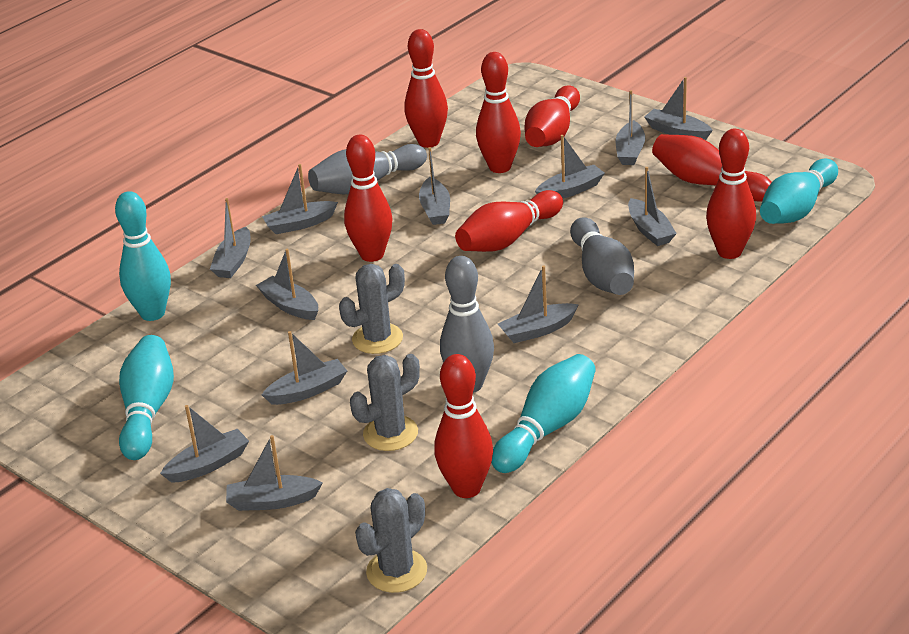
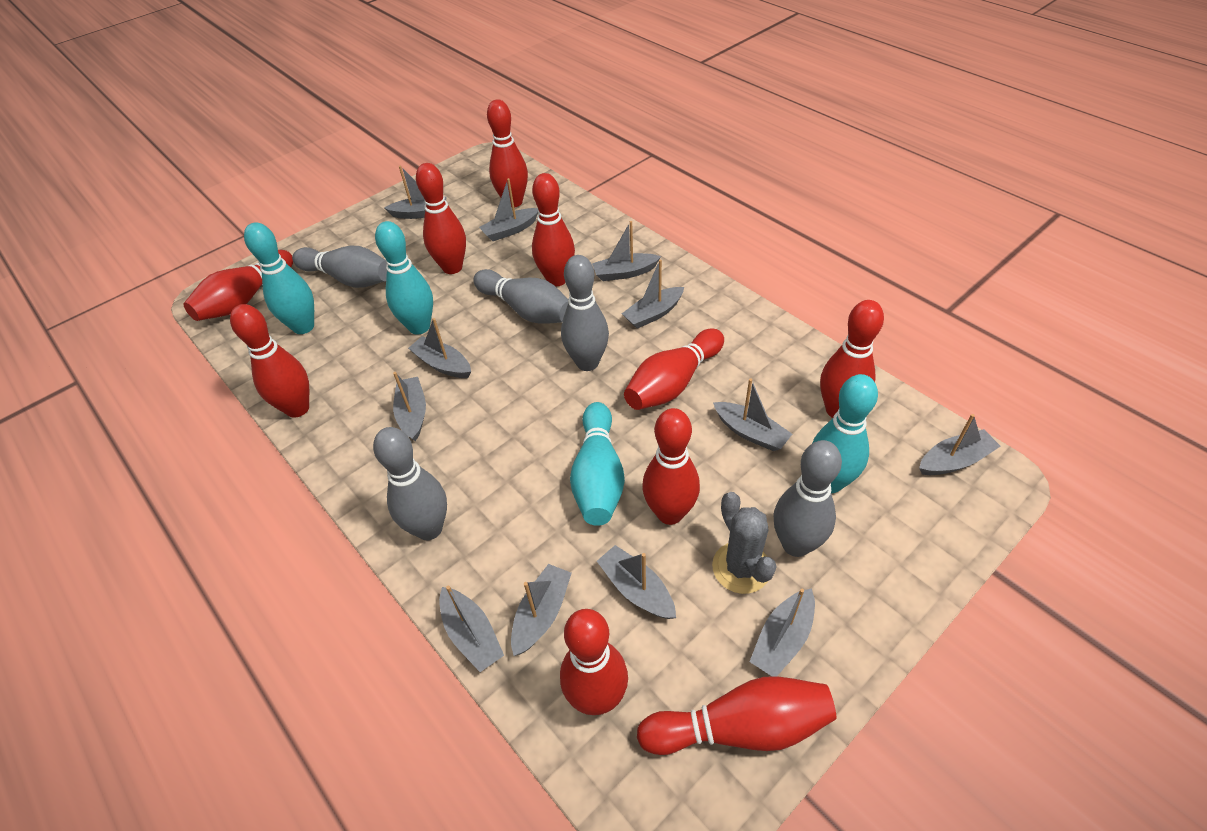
grey bowling pin: [308,144,427,194] [440,256,494,393] [570,217,634,295] = 3 -> [292,246,387,288] [373,427,447,540] [473,269,568,324] [561,255,609,371] [773,440,842,557] = 5
grey cactus: [339,264,405,354] [350,354,420,451] [355,488,427,593] = 3 -> [712,492,776,594] = 1
red bowling pin: [344,135,392,262] [404,29,448,148] [434,354,493,498] [455,190,563,252] [476,52,521,173] [525,85,580,147] [652,134,772,202] [706,129,756,259] = 8 -> [183,250,293,321] [230,304,309,418] [416,163,466,274] [487,99,528,208] [532,173,575,286] [560,609,628,715] [624,329,724,410] [637,676,837,755] [642,408,700,525] [820,300,884,418] = 10

